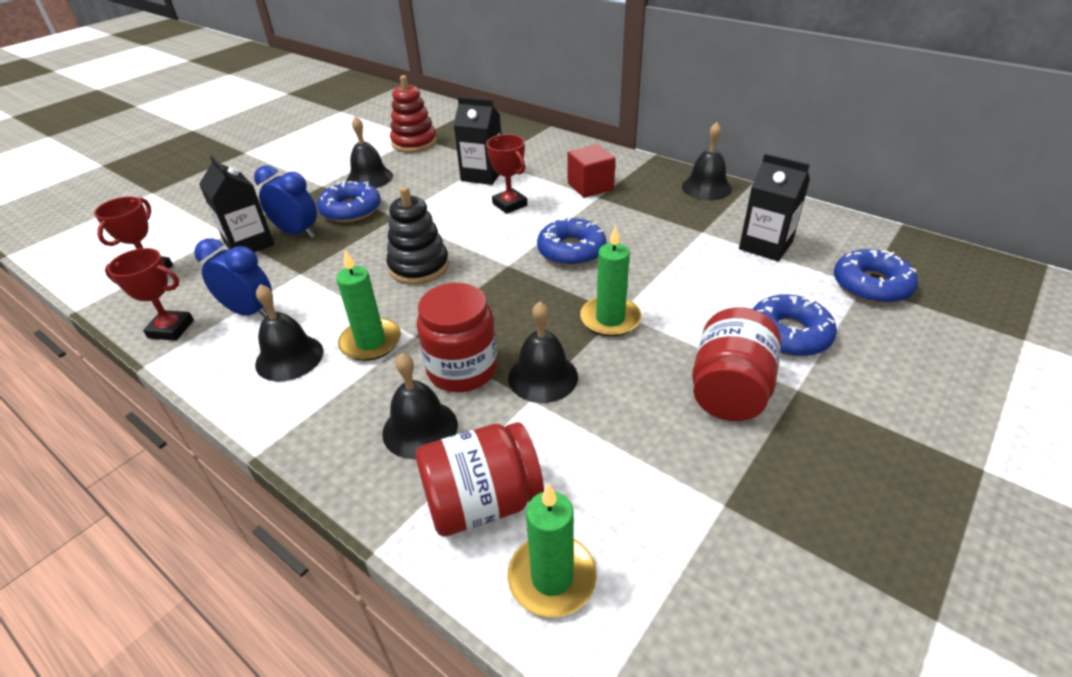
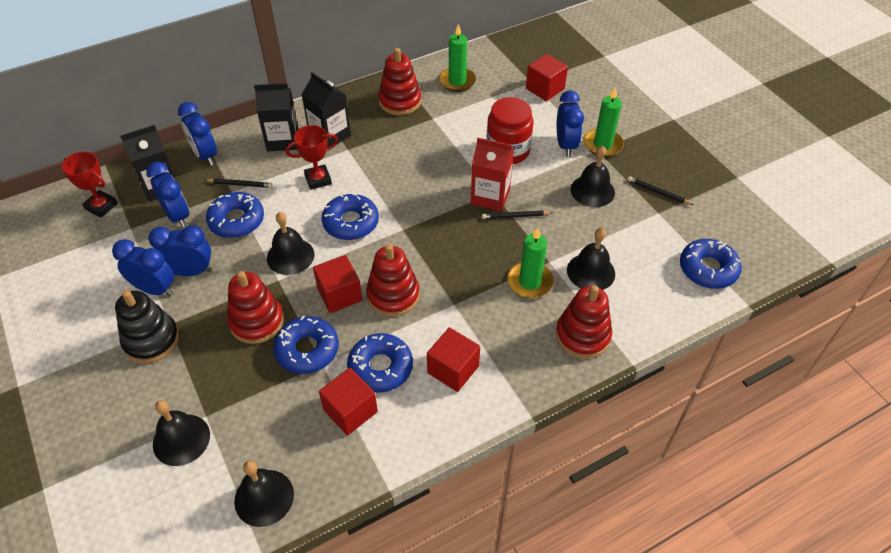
black pencil: none = 0 -> [205,178,273,188] [482,210,553,219] [628,176,694,205] = 3
blue clock: [194,238,272,317] [254,165,317,238] = 2 -> [112,239,174,296] [146,162,189,228] [148,225,212,276] [178,102,217,166] [557,90,584,157] = 5
blue donut: [317,181,381,222] [537,218,606,266] [753,294,837,357] [834,249,918,304] = 4 -> [206,192,264,238] [273,316,339,374] [321,193,379,240] [347,333,413,392] [680,239,742,289] = 5
red carton: none = 0 -> [471,138,514,212] = 1
red cube: [568,144,616,198] = 1 -> [313,255,362,313] [319,368,378,435] [427,327,480,392] [526,54,568,101] = 4
red jar: [416,422,544,537] [417,283,497,392] [692,307,781,421] = 3 -> [486,97,533,164] = 1
red stacking toy: [390,75,437,153] = 1 -> [227,271,284,344] [366,244,420,317] [378,48,421,115] [556,285,612,358] = 4
red trophy: [94,197,173,269] [105,248,194,341] [486,134,527,214] = 3 -> [62,152,118,218] [286,125,338,190] = 2

